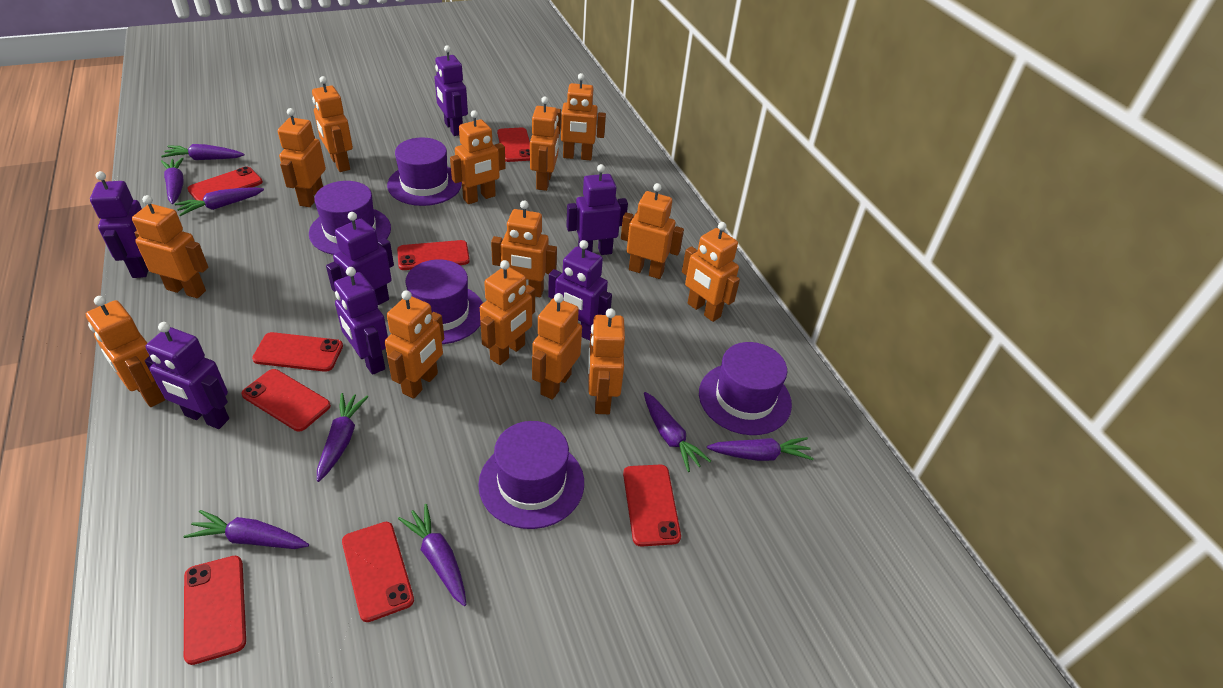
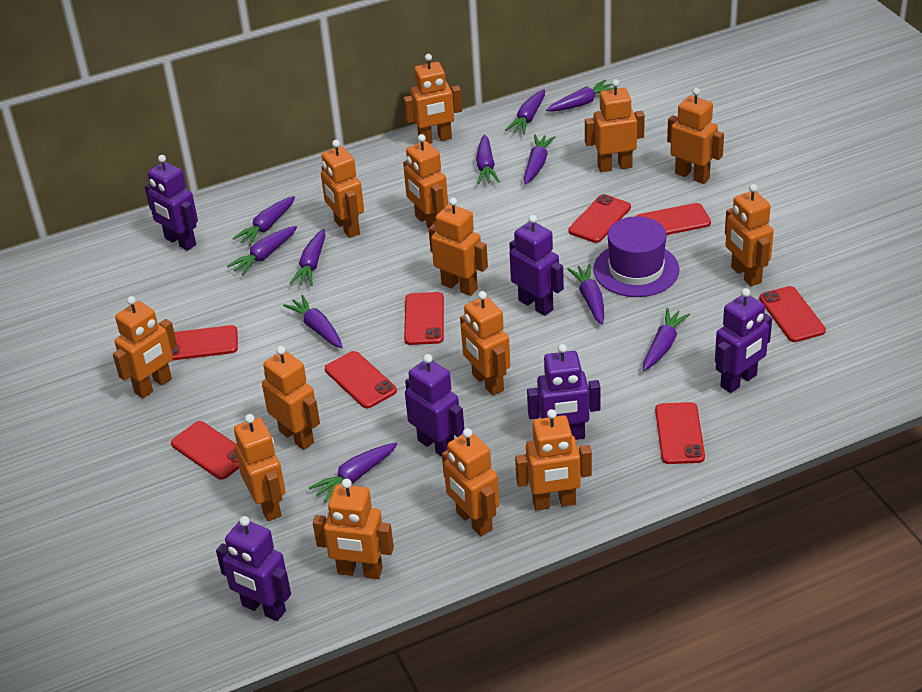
purple carrot: [161,144,245,160] [161,157,184,204] [175,187,264,216] [184,510,309,549] [317,393,368,482] [398,504,466,606] [644,392,711,472] [707,437,814,461] = 8 -> [227,226,297,275] [232,196,295,246] [283,295,342,348] [289,229,325,286] [309,443,397,502] [476,134,500,184] [505,89,545,135] [524,134,555,184] [546,79,618,111] [567,264,604,325] [643,308,690,371] = 11
purple hat: [309,181,391,255] [387,137,462,206] [405,259,483,344] [478,421,584,529] [699,342,792,435] = 5 -> [593,216,680,297] = 1
purple robot: [90,171,148,278] [145,322,229,429] [326,212,394,305] [334,267,388,375] [434,45,468,136] [548,240,612,341] [566,164,628,255] = 7 -> [145,155,198,251] [216,516,291,621] [405,354,464,457] [509,215,564,316] [527,344,600,440] [715,288,772,393] = 6

